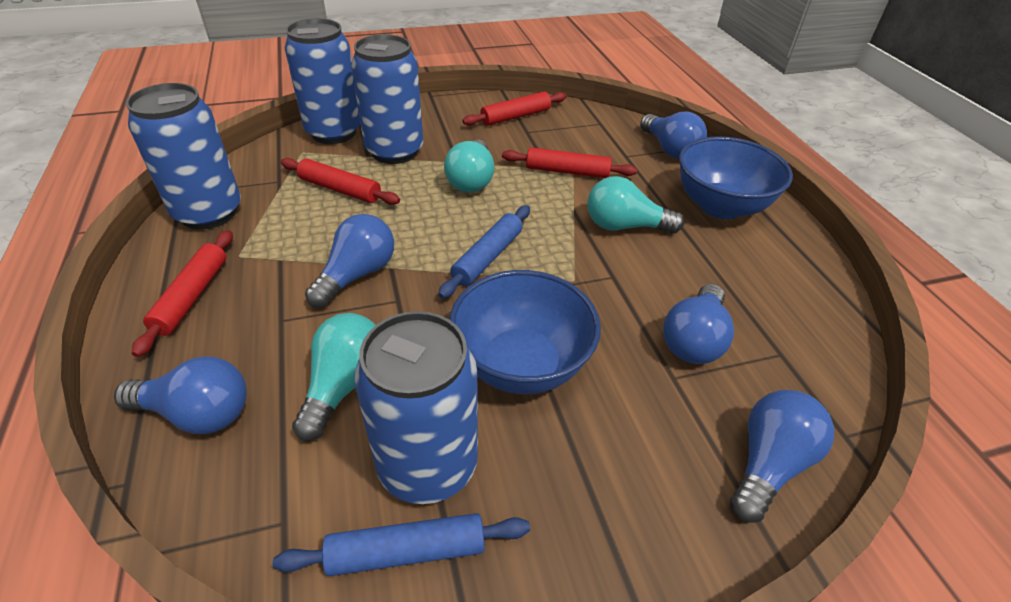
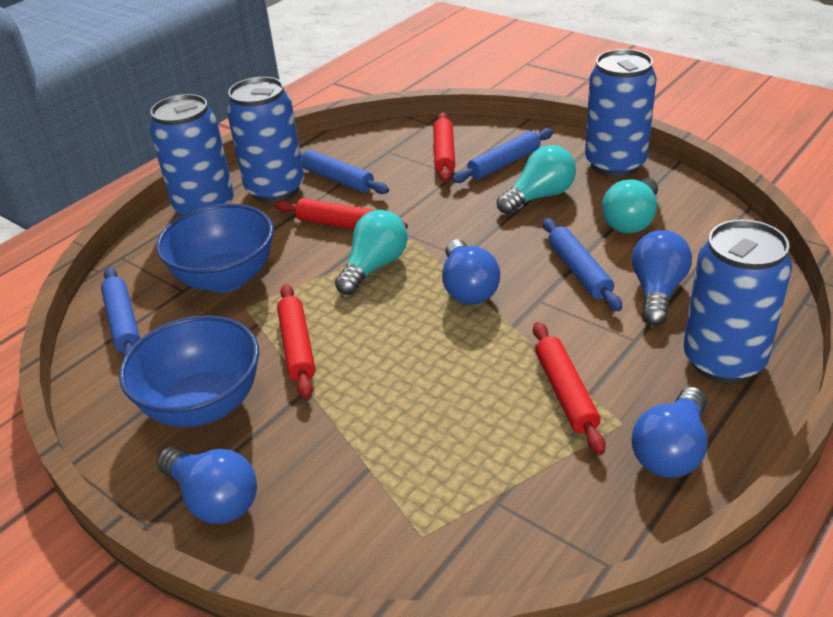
blue light bulb: [114,356,247,434] [305,214,394,308] [640,111,707,159] [663,284,734,364] [730,390,834,523] = 5 -> [157,446,257,524] [442,239,500,305] [632,230,692,326] [632,387,708,478] = 4
blue rolling pin: [273,513,530,576] [438,205,530,299] = 2 -> [101,267,140,359] [300,150,389,194] [452,128,554,183] [543,218,622,311] = 4

